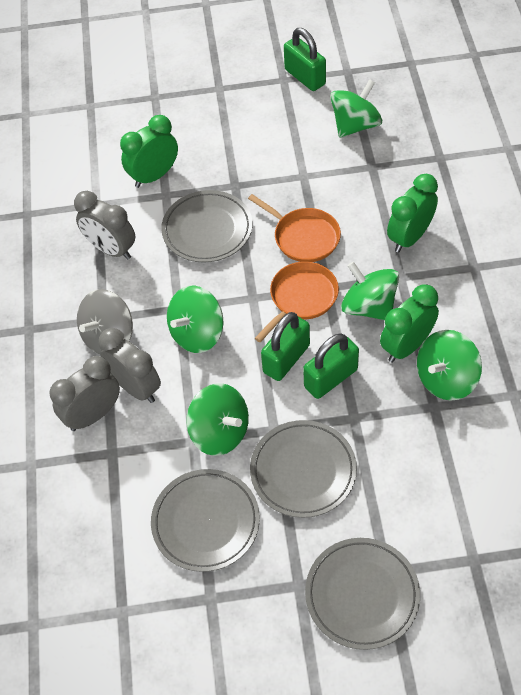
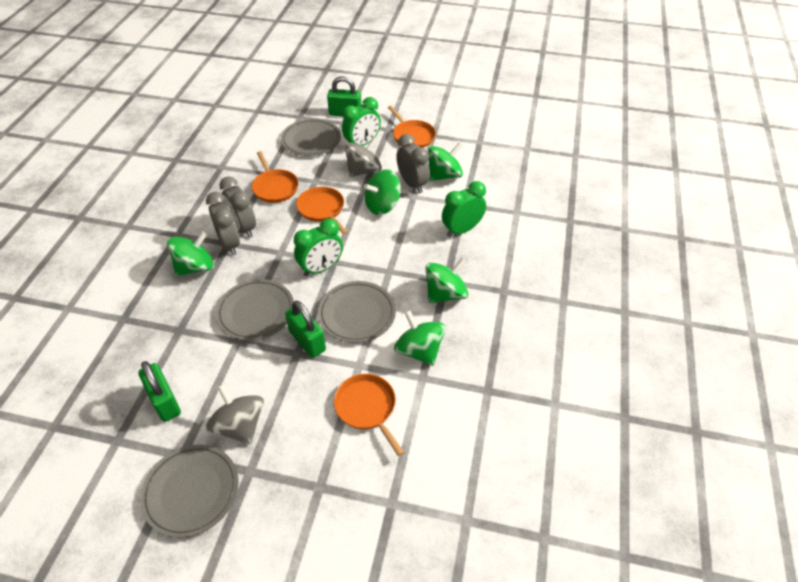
grey spinning top: [77,289,133,355] = 1 -> [206,384,264,444] [344,137,382,177] = 2
orange pan: [248,194,341,262] [255,261,339,342] = 2 -> [252,151,298,203] [296,187,348,235] [334,374,404,456] [388,106,436,148] = 4

